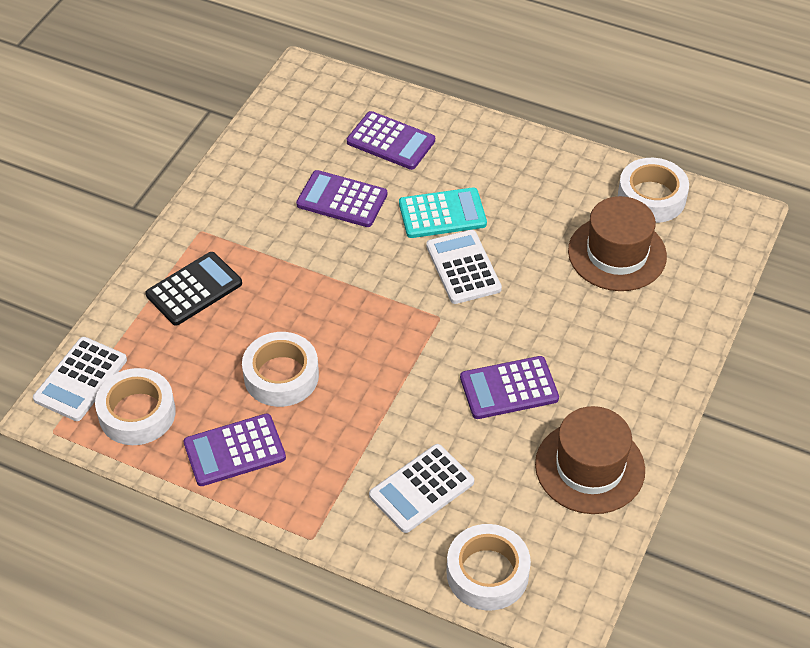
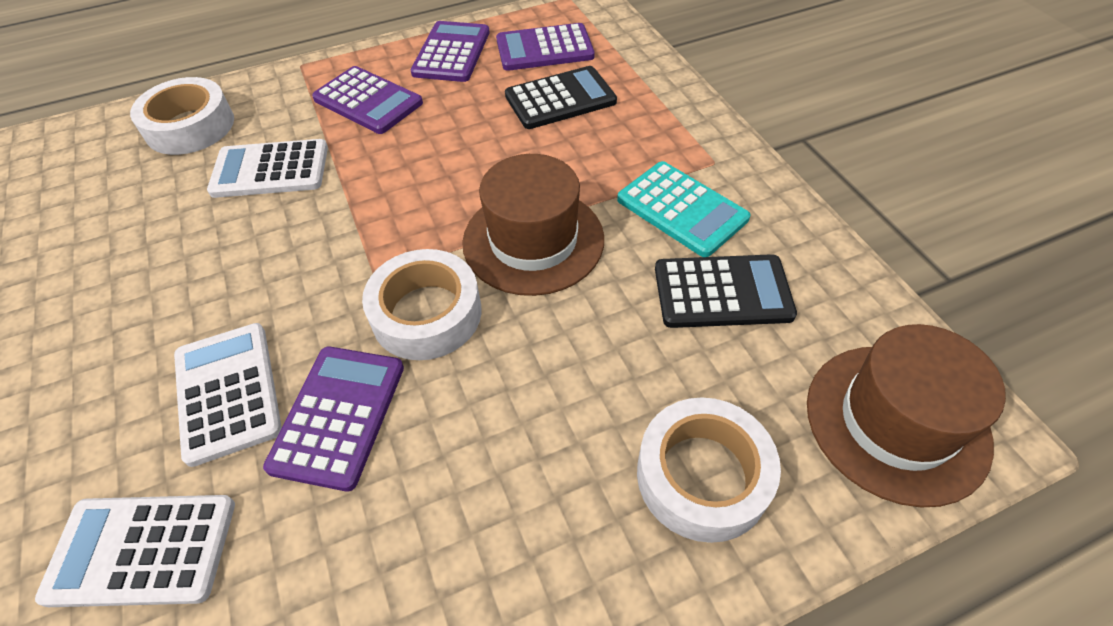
black calculator: [145,252,242,326] = 1 -> [505,66,617,129] [655,254,797,328] = 2
white tape: [95,368,176,445] [242,332,319,407] [447,524,531,610] [618,158,689,223] = 4 -> [130,77,234,155] [362,249,482,360] [637,397,781,543] = 3

